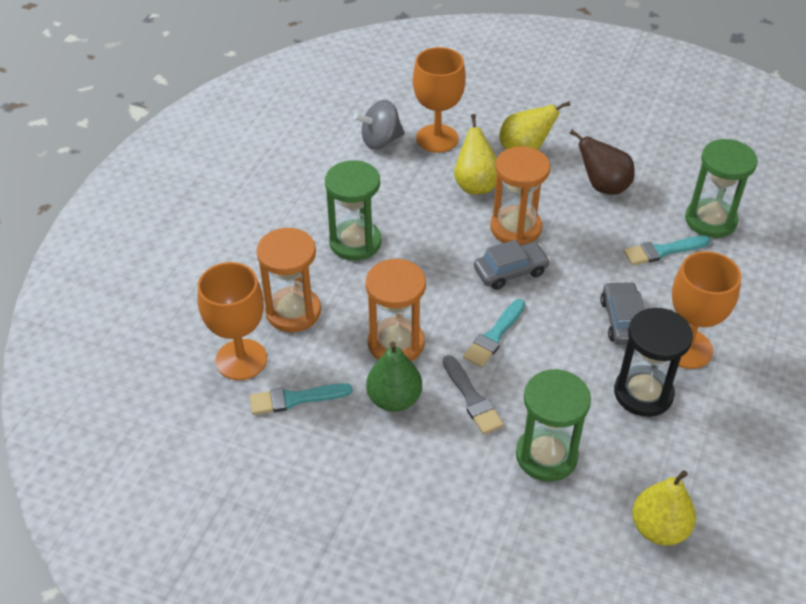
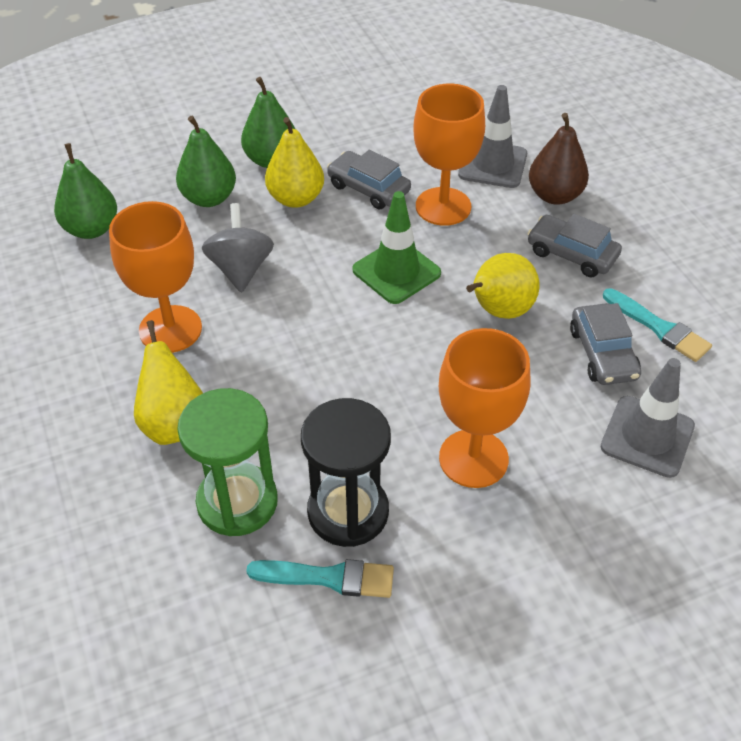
green hourglass: [325,160,381,261] [516,369,591,482] [685,139,758,238] = 3 -> [177,388,278,536] = 1
green pear: [366,342,422,412] = 1 -> [54,143,117,239] [176,116,236,207] [241,77,295,168] = 3
green traffic cone: none = 0 -> [352,191,441,304] = 1
grey brush: [443,355,504,435] = 1 -> none = 0
grey car: [474,240,550,290] [600,281,645,345] = 2 -> [327,150,411,209] [527,214,622,278] [570,303,641,385] = 3
grey traffic cone: none = 0 -> [458,85,527,188] [601,358,695,478] = 2
orange hourglass: [257,228,321,332] [366,259,426,361] [490,146,550,246] = 3 -> none = 0
turquoise brush: [250,383,352,415] [463,299,525,367] [624,236,711,265] = 3 -> [246,559,394,598] [603,288,712,362] = 2

